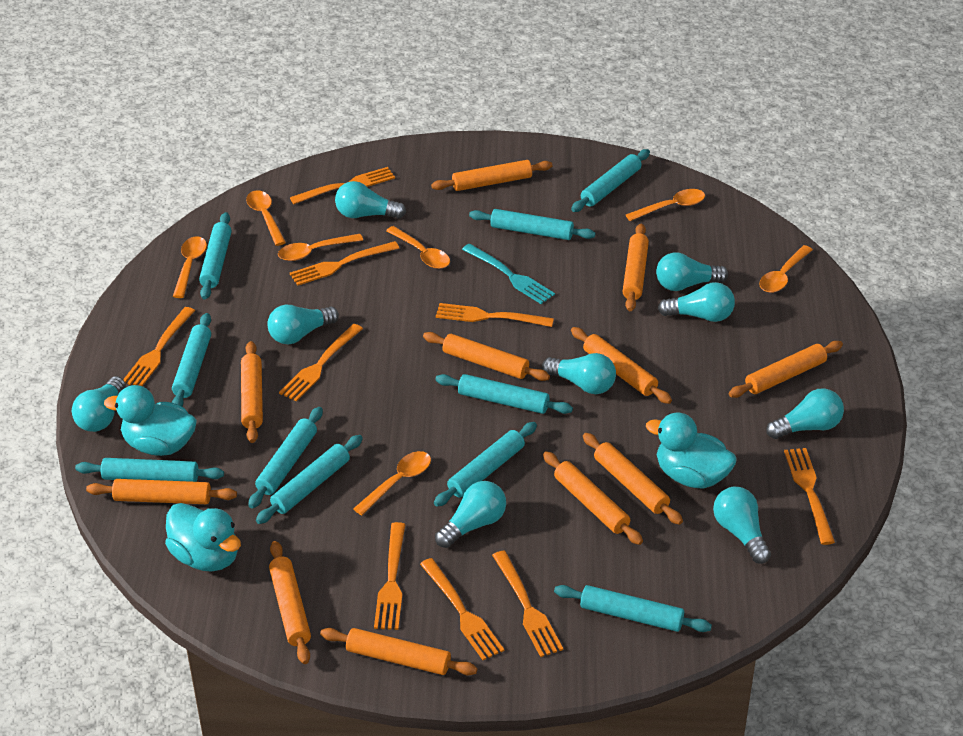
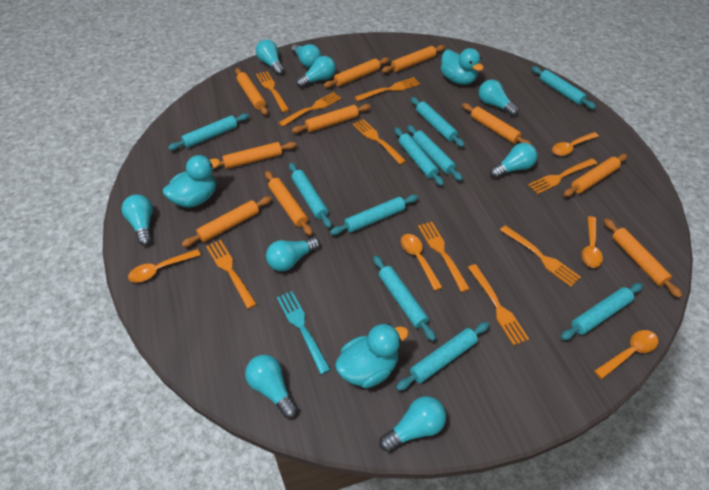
orange rolling pin: [86,479,237,504] [241,341,263,443] [269,541,311,664] [320,628,477,676] [423,332,550,381] [431,160,552,191] [543,451,643,545] [571,327,672,404] [583,433,683,525] [622,223,649,311] [729,341,843,398] = 11 -> [182,196,272,247] [214,142,297,169] [235,68,268,115] [265,171,313,236] [292,104,371,133] [323,57,389,88] [382,45,445,73] [462,103,532,145] [564,154,627,197] [604,218,682,298] = 10
orange spoon: [173,236,207,298] [246,190,286,246] [278,234,363,261] [353,451,431,515] [386,226,450,269] [626,189,705,221] [759,245,813,293] = 7 -> [128,249,201,282] [401,234,443,291] [552,132,599,156] [582,216,603,268] [594,330,658,379] = 5

